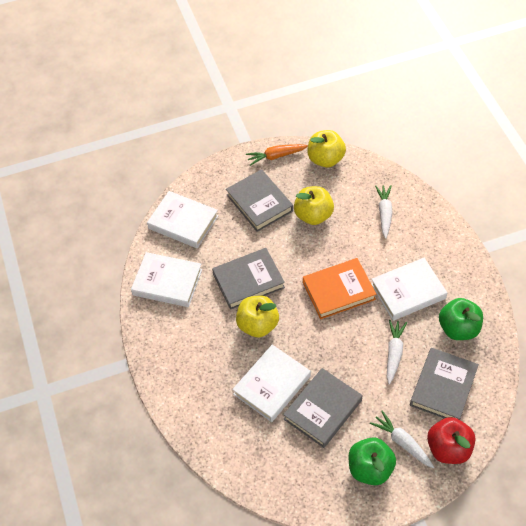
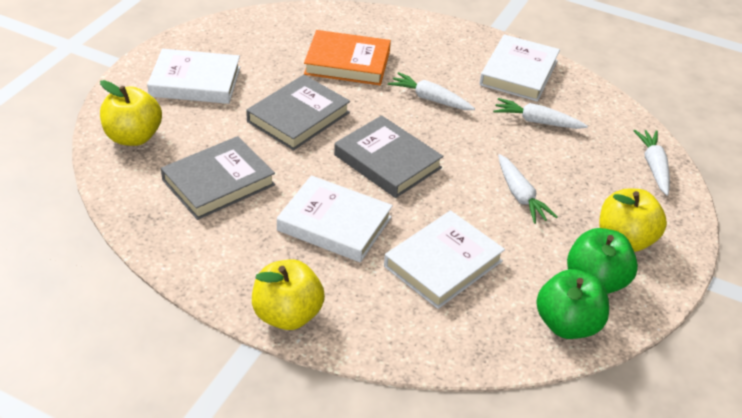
grey book: [212,248,285,310] [226,169,293,232] [283,368,362,448] [410,348,479,420] = 4 -> [161,136,275,220] [246,75,350,151] [334,115,443,198] = 3
orange carrot: [246,144,308,166] = 1 -> none = 0
red apple: [427,417,475,464] = 1 -> none = 0
white carrot: [370,411,434,468] [375,185,392,239] [387,320,407,385] = 3 -> [388,72,475,110] [493,98,588,129] [498,154,558,224] [634,130,670,196] = 4

